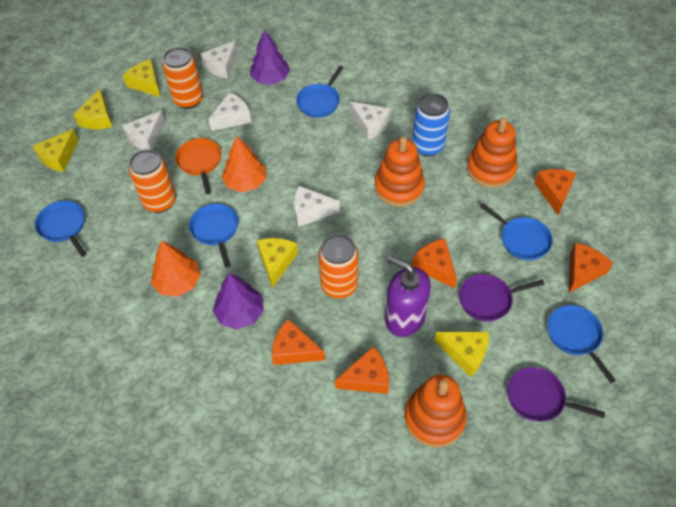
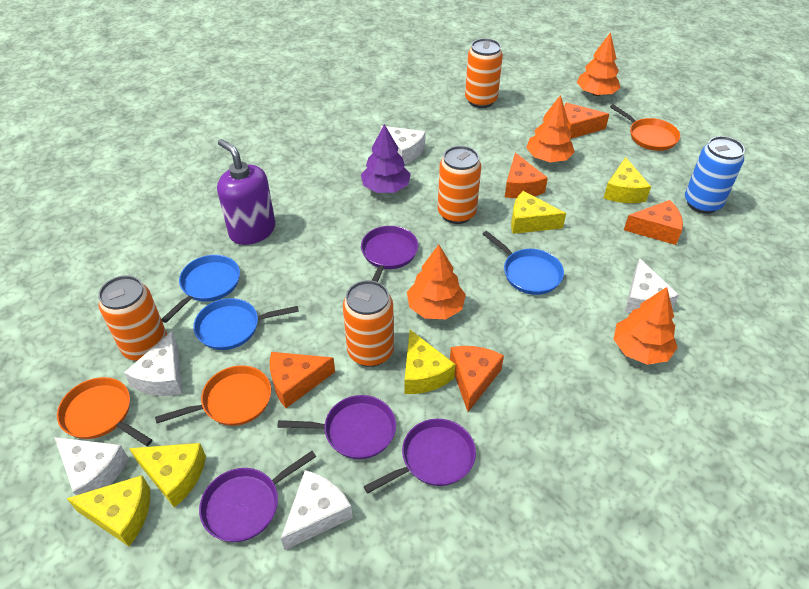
blue pan: [35,201,87,257] [189,204,238,268] [296,66,344,117] [479,203,553,260] [547,305,616,383] = 5 -> [161,255,240,323] [193,298,299,350] [483,231,564,295] = 3
orange can: [129,149,176,213] [162,47,203,109] [318,234,358,298] = 3 -> [98,275,167,361] [343,280,394,367] [438,146,481,224] [465,38,503,108] = 4
orange pan: [175,138,221,194] = 1 -> [57,377,153,446] [155,365,271,426] [610,104,680,151] = 3
orange stacking toy: [374,136,425,207] [404,375,467,448] [467,117,518,188] = 3 -> none = 0
orange tree: [151,241,201,297] [222,136,266,192] = 2 -> [407,244,466,319] [526,95,575,162] [577,32,620,96] [613,287,678,365] = 4
purple pan: [459,274,544,322] [507,367,605,422] = 2 -> [199,451,316,542] [277,395,396,459] [361,226,418,282] [364,419,476,493] = 4
purple tree: [213,273,264,330] [250,30,290,85] = 2 -> [361,124,411,193] = 1

